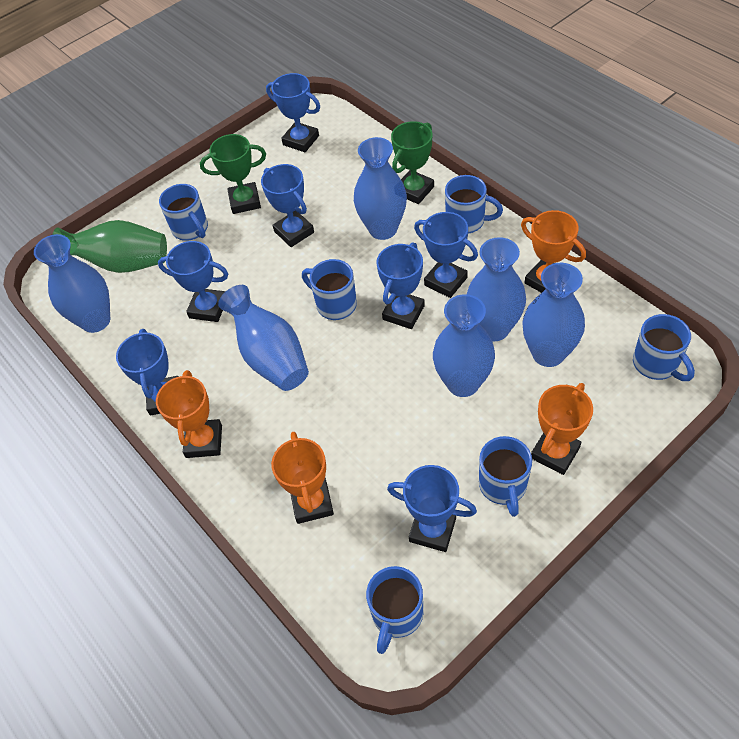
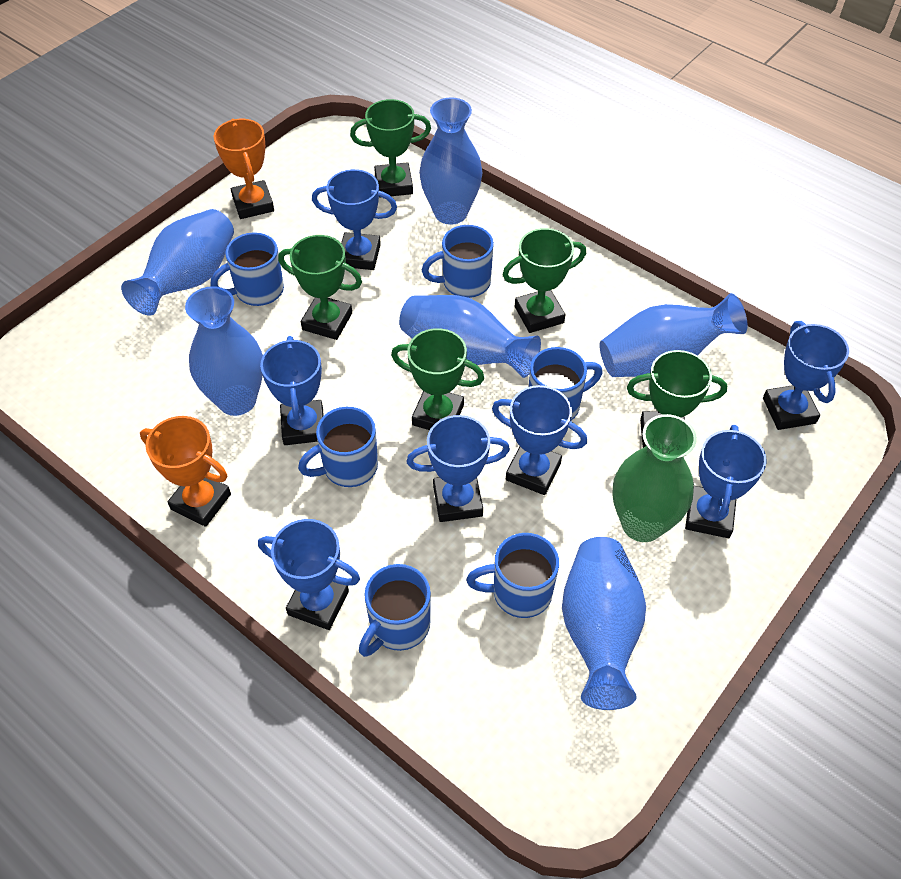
green trophy: [200,134,266,214] [391,121,434,204] = 2 -> [278,235,362,340] [350,99,431,198] [391,328,484,430] [503,228,586,333] [627,350,727,448] = 5
orange trophy: [156,370,222,458] [271,432,334,524] [521,210,586,293] [531,383,593,475] = 4 -> [140,416,231,527] [213,119,274,219] = 2

